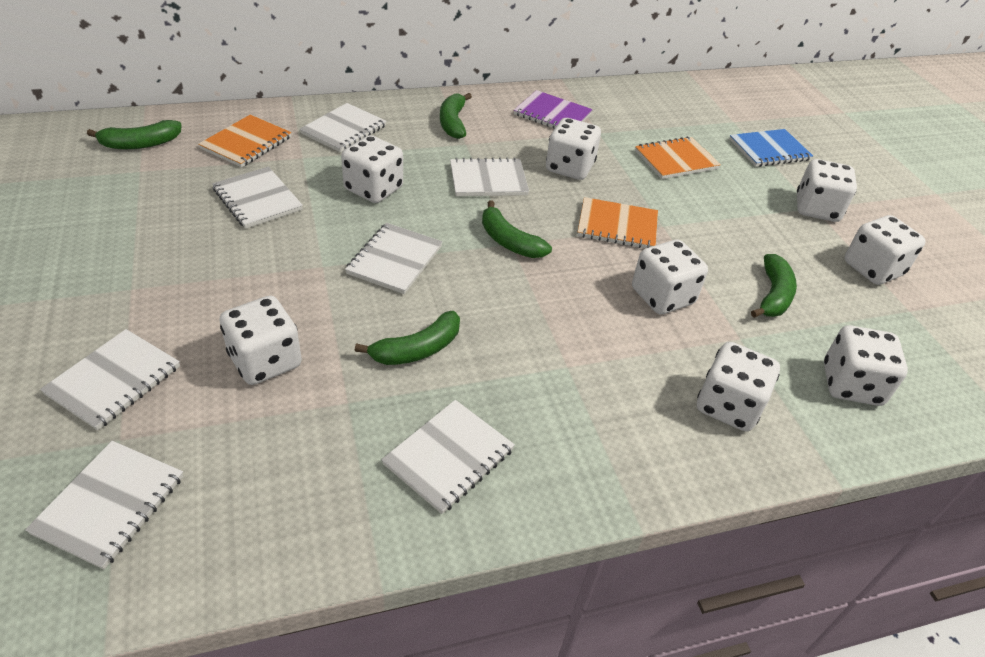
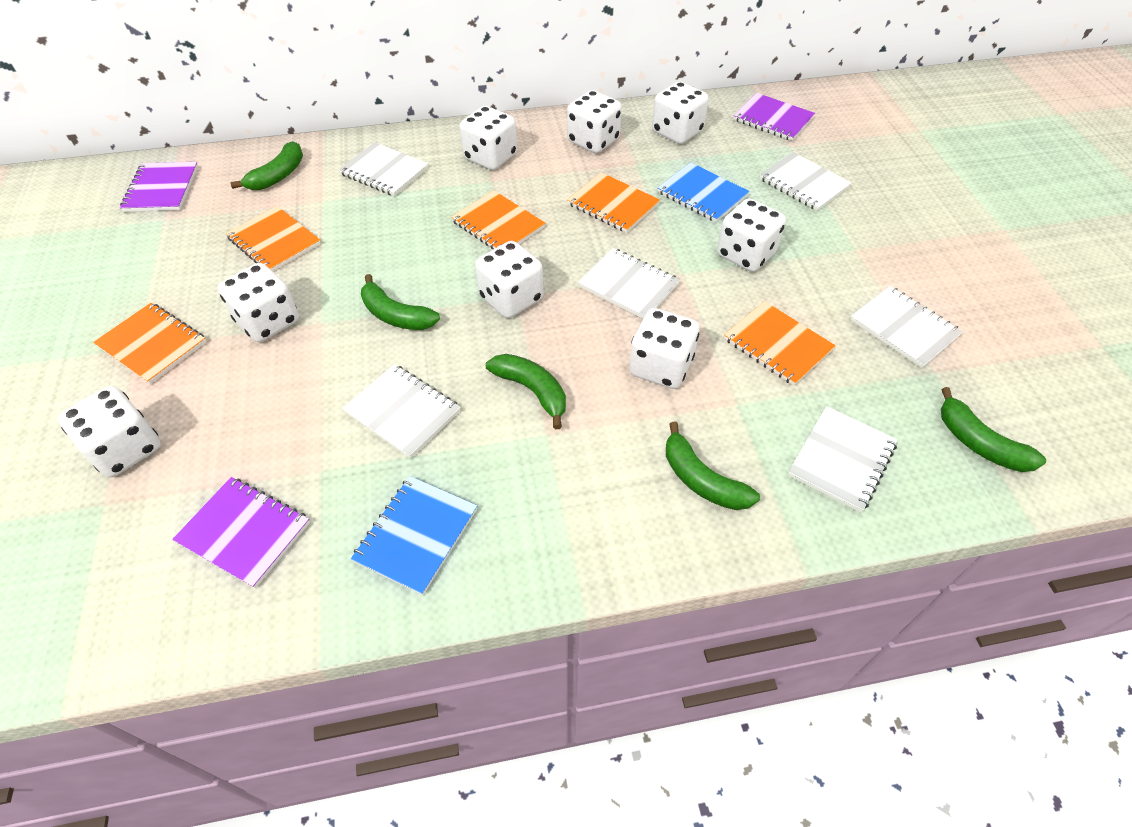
blue notebook: [729,129,813,167] = 1 -> [351,476,477,595] [657,162,750,222] = 2
orange notebook: [198,115,292,167] [577,197,658,248] [635,136,721,179] = 3 -> [93,303,206,384] [226,206,321,272] [451,190,545,249] [567,172,660,233] [724,301,836,386] = 5
purple notebook: [514,90,593,129] = 1 -> [120,162,198,212] [172,477,310,588] [733,93,815,141] = 3
white notebook: [25,441,183,570] [40,329,180,430] [212,167,303,229] [300,103,387,153] [345,223,442,294] [381,400,515,514] [450,157,529,196] = 7 -> [339,142,429,196] [342,364,461,458] [578,248,680,319] [759,152,852,211] [788,406,898,513] [850,286,963,368] = 6

